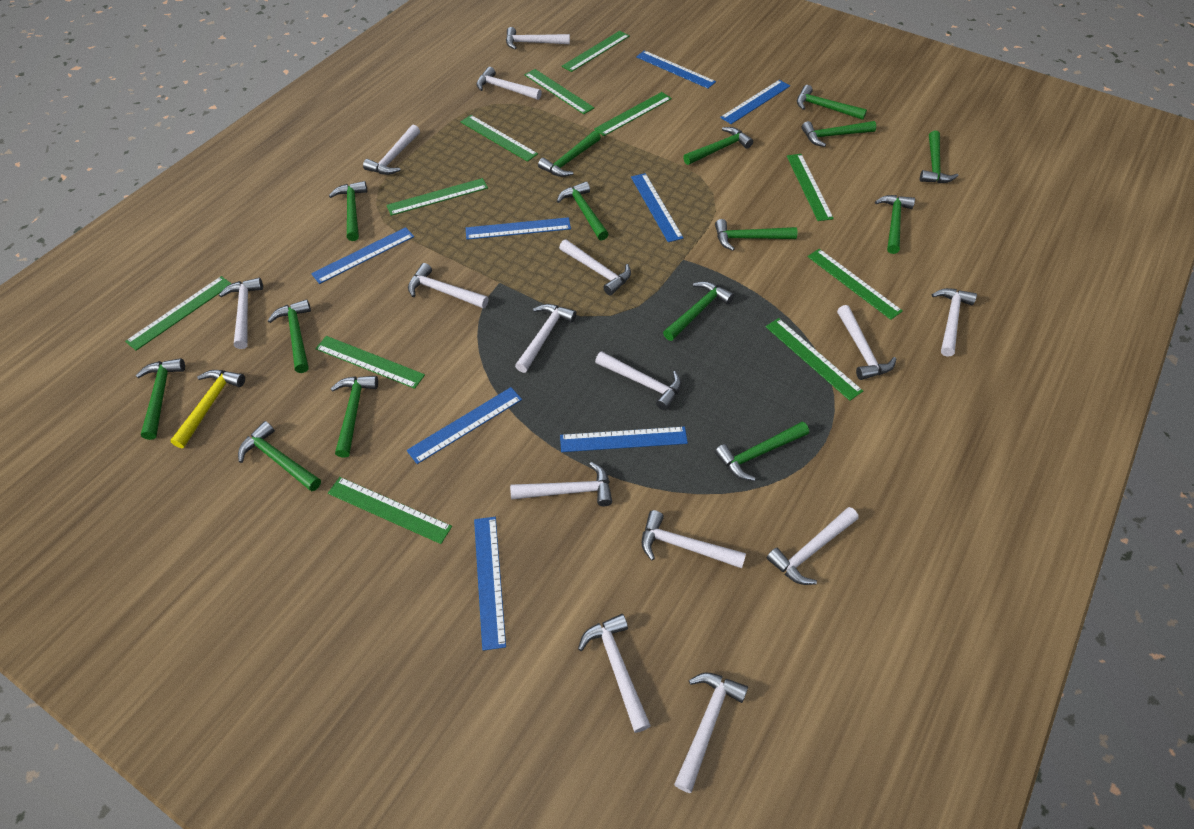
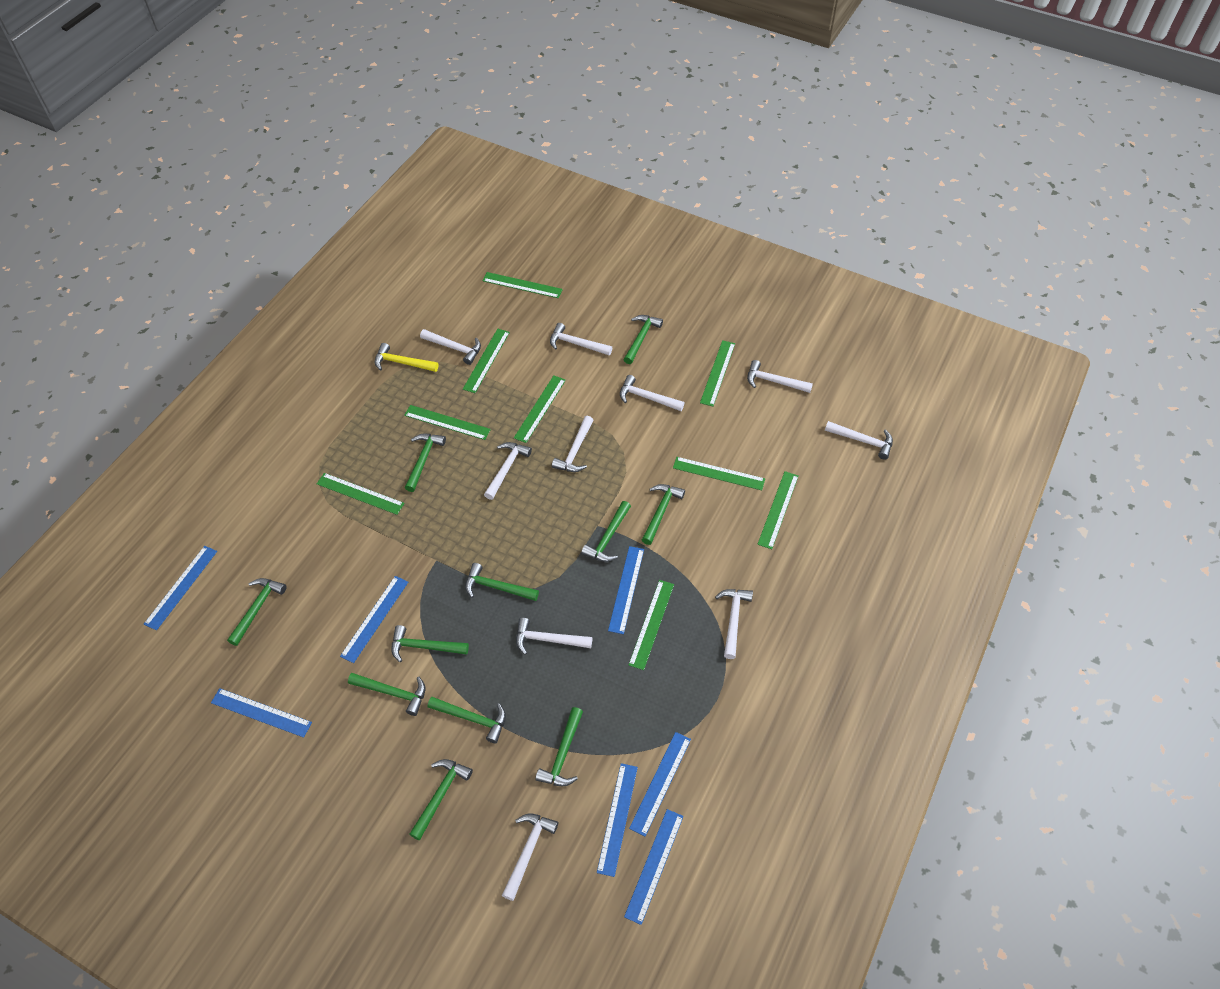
blue ruler: [311,227,414,284] [407,387,522,464] [466,217,571,240] [474,517,506,651] [560,427,688,452] [631,173,683,242] [636,50,716,88] [720,80,790,124] = 8 -> [144,546,217,631] [211,688,312,738] [340,576,408,663] [597,763,638,877] [608,546,644,634] [624,809,684,925] [629,732,691,836] = 7
green hammer: [136,358,185,440] [238,421,321,491] [268,299,311,373] [329,181,367,241] [331,376,378,458] [538,131,601,177] [557,181,609,241] [663,281,734,341] [683,127,753,165] [715,219,797,251] [715,421,809,481] [797,85,867,120] [801,121,876,147] [875,195,915,254] [920,130,958,183] = 15 -> [227,578,287,646] [348,673,425,716] [391,625,469,662] [405,434,446,492] [409,759,473,841] [428,697,506,744] [465,563,539,601] [535,707,583,786] [581,501,631,562] [623,315,663,364] [642,484,685,545] = 11
green ruler: [125,276,232,351] [315,336,425,389] [328,477,452,544] [387,178,488,216] [461,115,538,162] [524,69,594,114] [562,31,630,72] [594,92,672,136] [765,318,863,401] [787,154,834,221] [807,249,903,320] = 11 -> [317,473,405,515] [404,405,491,440] [463,329,510,393] [483,272,563,298] [514,375,566,443] [629,580,674,670] [673,457,765,490] [700,340,735,407] [757,471,799,549] = 9
white hammer: [219,278,263,349] [363,125,420,175] [408,263,488,308] [477,67,542,100] [506,27,570,50] [510,462,612,507] [515,304,576,373] [559,239,631,295] [578,614,651,733] [595,351,681,410] [641,510,746,568] [674,673,748,793] [766,507,859,585] [837,305,896,380] [932,288,977,357] = 15 -> [420,329,481,365] [484,442,532,500] [502,814,558,901] [516,618,592,655] [550,323,612,356] [552,416,594,472] [620,375,684,411] [715,589,753,659] [747,360,813,393] [825,421,893,460] = 10

